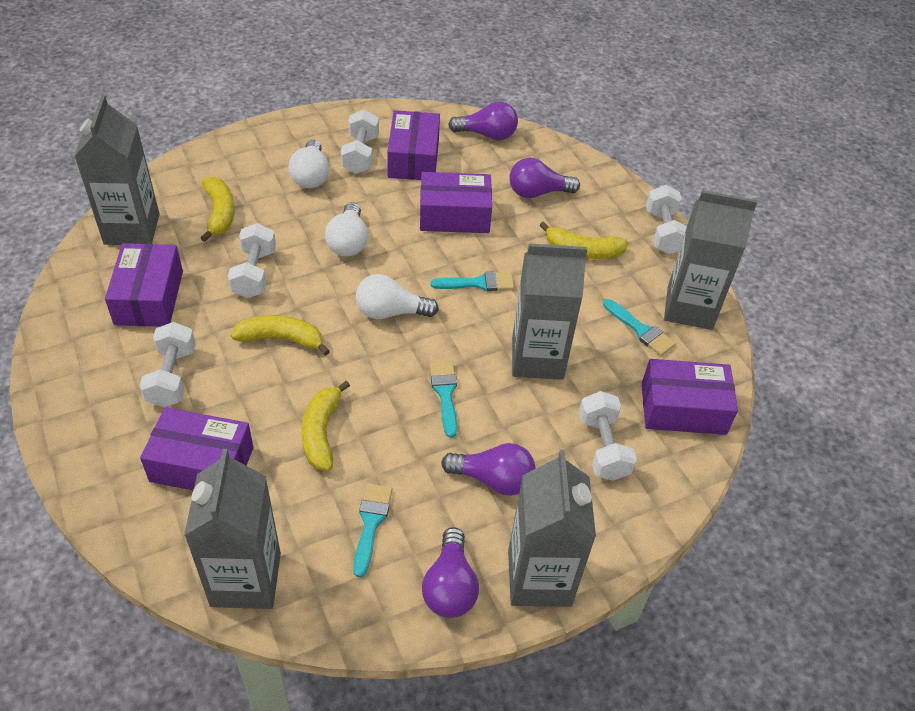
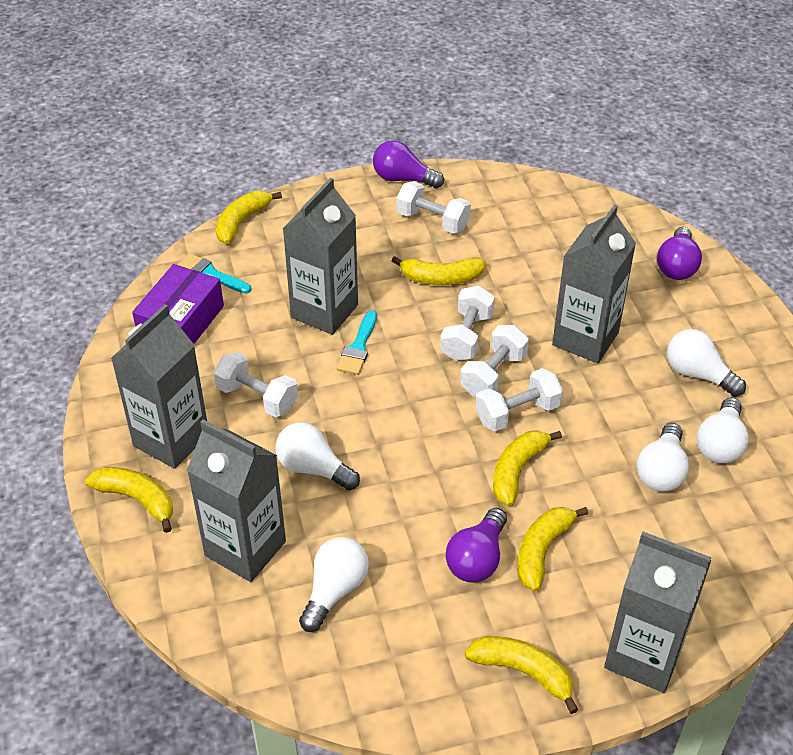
purple box: [105,243,183,327] [140,407,254,490] [387,110,440,180] [420,172,492,233] [642,359,738,435] = 5 -> [132,264,224,344] = 1
purple light bulb: [422,527,479,618] [441,443,536,495] [448,102,518,140] [510,158,580,198] = 4 -> [373,140,444,188] [446,508,507,582] [657,227,702,280] = 3
turquoise brush: [353,483,392,577] [429,361,457,438] [430,271,514,291] [603,299,676,356] = 4 -> [177,253,251,294] [336,310,377,375] = 2
white light bulb: [288,140,329,188] [325,202,368,256] [356,274,439,319] = 3 -> [275,422,360,490] [299,537,369,632] [637,423,689,492] [667,329,746,397] [697,397,749,463] = 5
yellow banana: [200,177,235,242] [231,315,330,356] [301,381,350,471] [539,221,628,259] = 4 -> [85,467,173,533] [216,191,282,244] [392,256,486,285] [464,636,578,714] [493,430,562,507] [517,507,588,592] = 6

